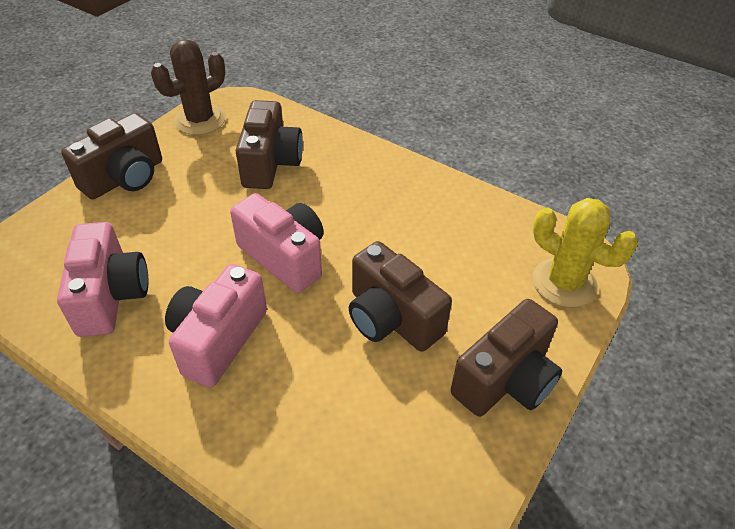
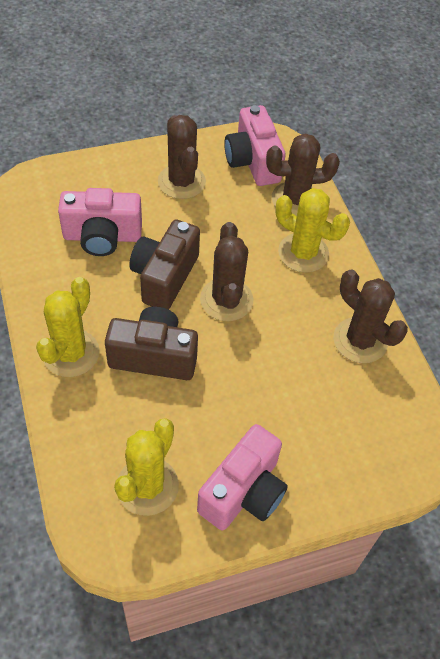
brown cactus: [151,39,226,135] = 1 -> [158,115,206,199] [200,222,254,321] [266,134,340,216] [333,270,408,363] = 4
brown camera: [61,113,162,199] [236,100,303,189] [349,241,452,352] [451,299,562,417] = 4 -> [105,306,198,380] [129,220,200,310] = 2
yellow cactus: [532,198,638,308] = 1 -> [36,277,100,377] [114,418,179,516] [275,188,350,273] = 3

